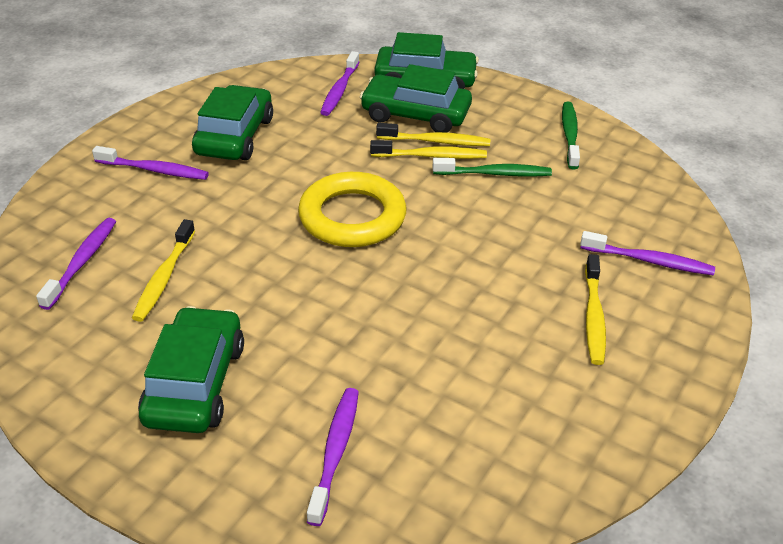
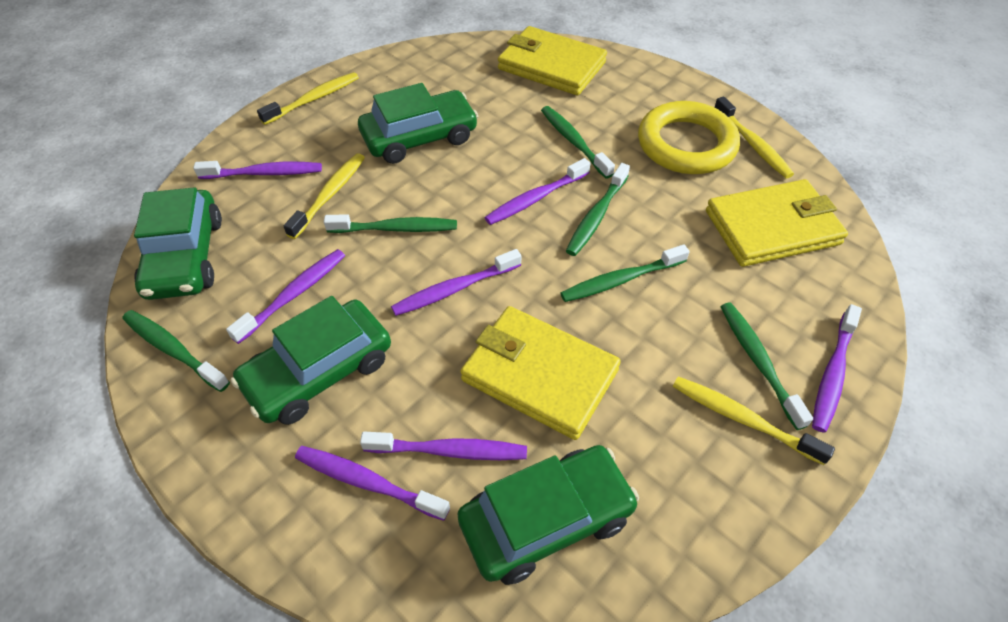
green toothbrush: [432,158,552,177] [562,102,580,169] = 2 -> [122,310,230,392] [324,214,457,233] [541,106,615,179] [560,245,689,302] [566,163,630,256] [721,302,813,430] = 6
purple toothbrush: [36,218,116,310] [92,146,209,180] [307,388,359,526] [320,51,359,116] [580,231,715,276] = 5 -> [193,161,322,179] [226,249,345,344] [295,446,450,521] [360,432,527,460] [391,249,521,316] [485,158,590,225] [812,304,862,433] = 7
yellow wallet: none = 0 -> [461,306,621,440] [498,26,607,95] [706,179,848,267] = 3

